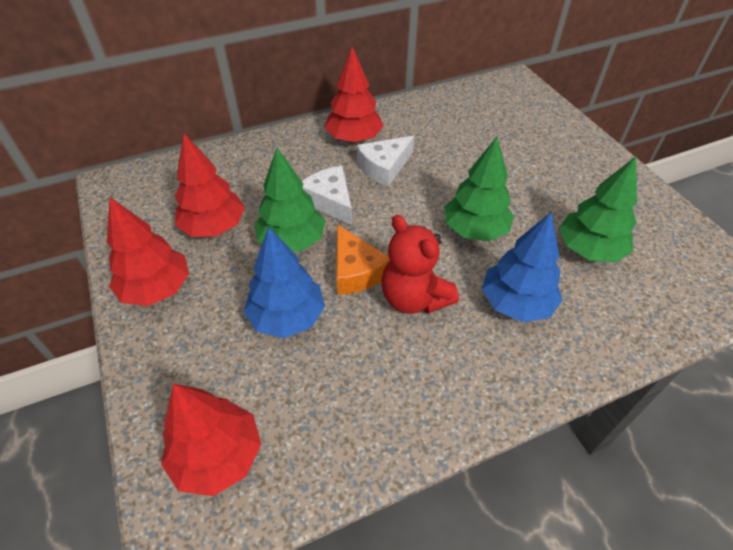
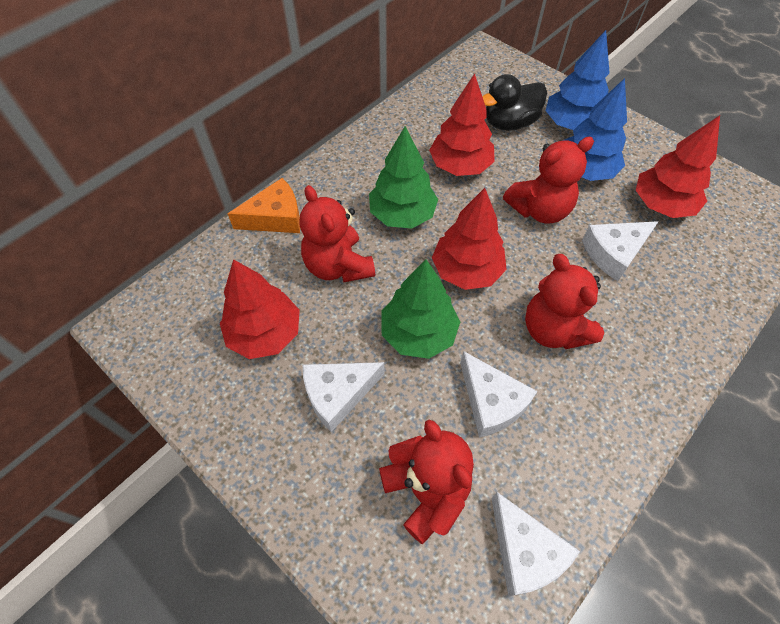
black duck: none = 0 -> [482,74,547,131] = 1
green tree: [254,148,325,252] [444,137,514,241] [559,156,637,262] = 3 -> [369,126,438,229] [381,259,460,359] = 2
red teddy bear: [381,215,459,314] = 1 -> [299,185,375,282] [379,420,474,544] [503,137,594,223] [525,254,604,349] = 4
white cheese: [302,166,352,225] [357,136,414,187] = 2 -> [303,362,385,432] [460,351,537,438] [492,492,580,597] [582,221,659,281] = 4

